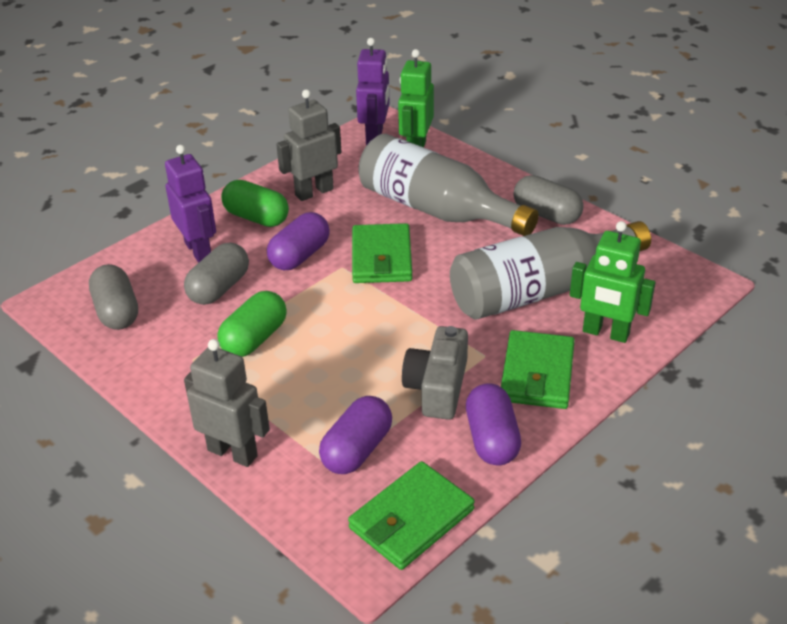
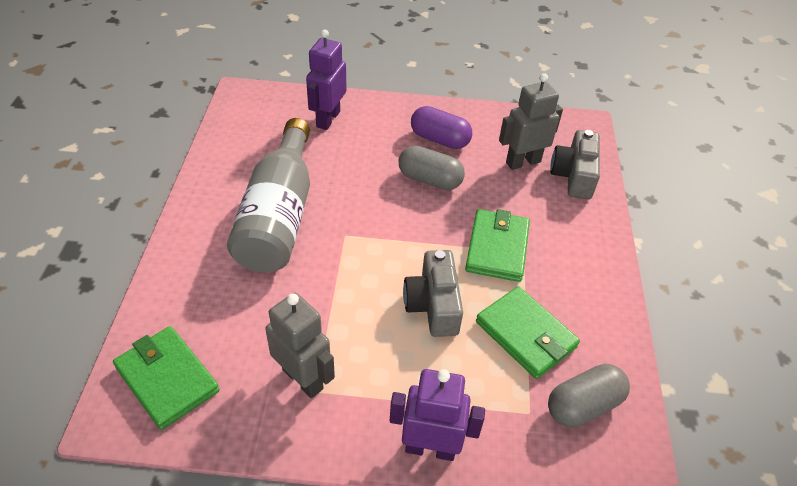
green capsule: [217,291,287,357] [221,180,289,227] = 2 -> none = 0
green robot: [398,49,434,147] [570,221,656,343] = 2 -> none = 0
grey bottle: [358,134,539,236] [450,221,651,319] = 2 -> [227,118,310,272] = 1
grey camera: [402,326,468,420] = 1 -> [403,250,463,337] [550,130,600,199] = 2
grey capsule: [89,264,138,330] [184,242,249,305] [513,175,584,225] = 3 -> [399,145,465,190] [548,364,630,427] = 2
purple capsule: [267,212,330,270] [319,396,392,474] [466,384,521,465] = 3 -> [411,106,472,149] = 1

